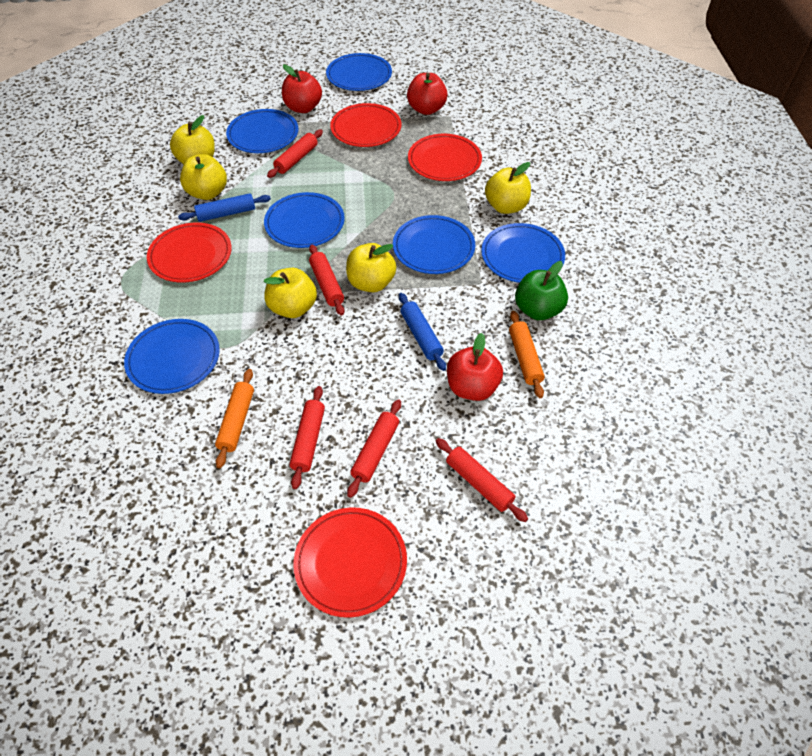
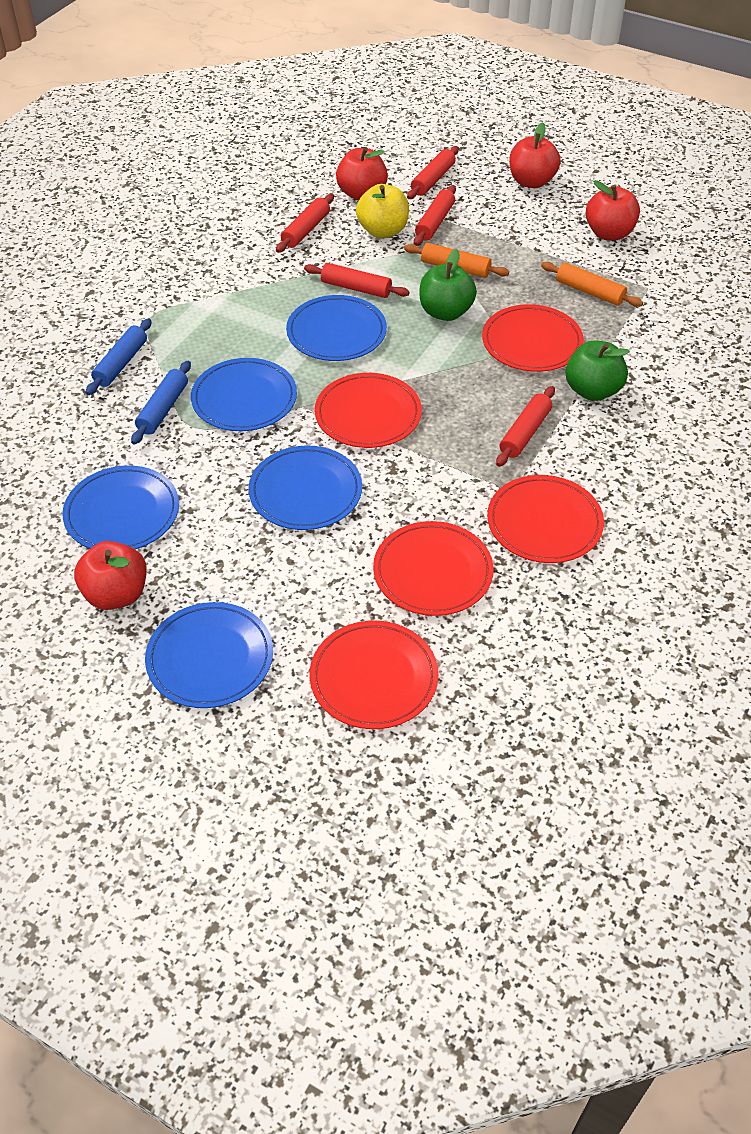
blue plate: [124,319,220,394] [226,109,299,153] [264,192,345,248] [326,53,392,91] [393,215,475,274] [481,223,565,283] = 6 -> [63,465,179,549] [145,602,273,708] [191,358,297,431] [248,445,362,530] [286,295,387,361] = 5
green apple: [515,261,568,320] = 1 -> [420,249,477,321] [565,341,630,401] = 2
red apple: [282,65,322,113] [407,73,448,115] [447,333,503,401] = 3 -> [74,541,147,610] [336,147,388,201] [509,122,560,188] [586,180,640,241] = 4
red plate: [147,223,232,283] [293,507,407,618] [330,103,401,147] [408,134,482,181] = 4 -> [309,620,439,729] [315,373,422,448] [373,521,494,616] [482,304,584,372] [487,475,604,563] = 5
yellow apple: [170,115,215,164] [180,154,227,200] [264,268,317,318] [346,243,396,292] [485,162,531,214] = 5 -> [356,184,409,238] = 1

